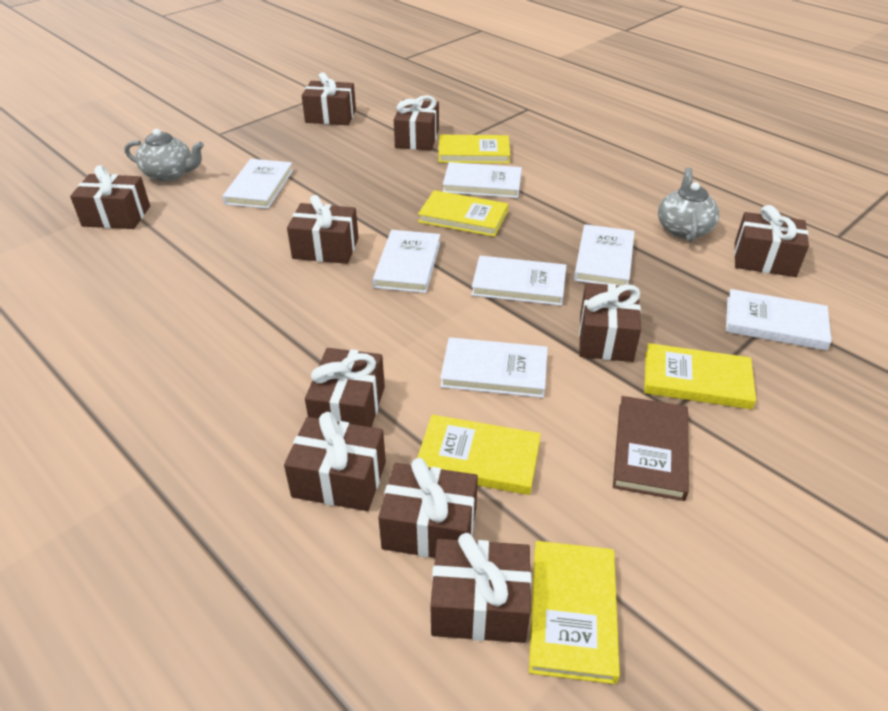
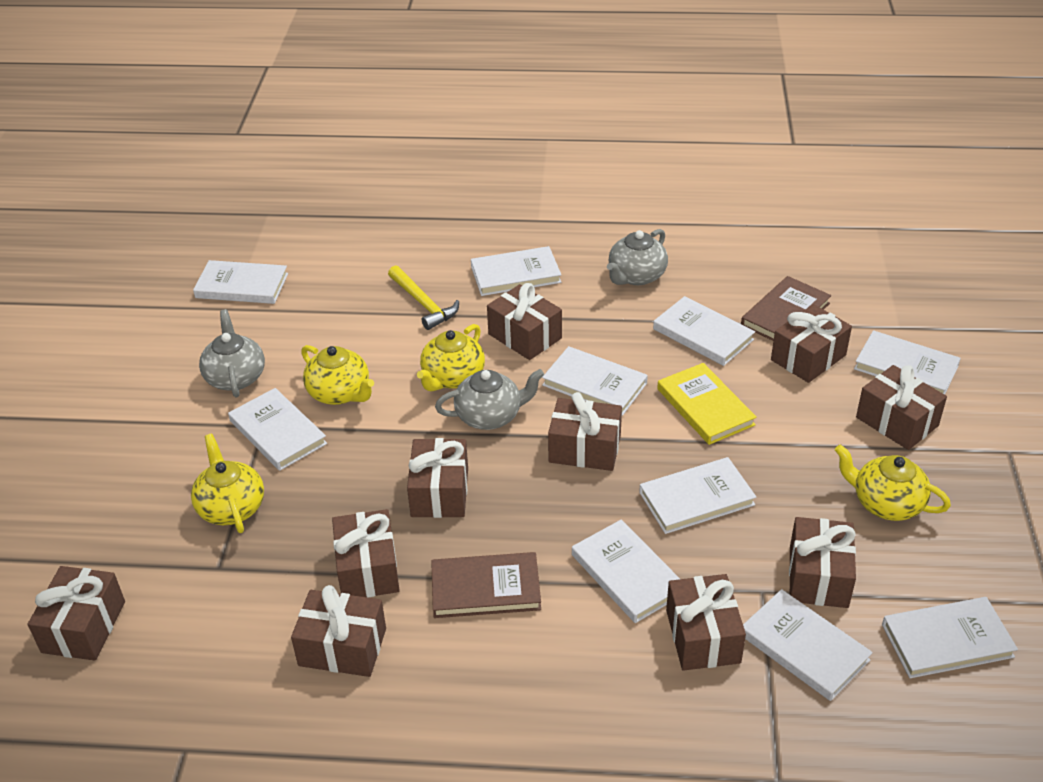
brown book: [613,396,689,501] = 1 -> [431,552,541,618] [741,276,831,341] = 2
grey teapot: [125,129,204,182] [658,167,719,242] = 2 -> [199,309,265,397] [435,369,544,430] [607,229,668,285] = 3
white book: [222,159,293,209] [373,230,440,293] [440,337,548,398] [443,162,522,198] [471,256,566,306] [574,224,635,286] [726,289,832,350] = 7 -> [193,260,288,304] [228,388,327,471] [471,246,561,296] [542,346,648,416] [572,520,680,623] [639,457,756,534] [653,296,755,366] [743,589,873,701] [854,330,961,395] [882,597,1018,678] = 10
yellow book: [417,415,541,495] [418,190,508,237] [438,135,510,163] [529,541,620,684] [644,343,756,409] = 5 -> [657,363,757,445] = 1
yellow hammer: none = 0 -> [388,265,459,330] = 1
yellow teapot: none = 0 -> [191,434,264,533] [301,345,374,405] [417,324,485,392] [835,444,951,521] = 4

